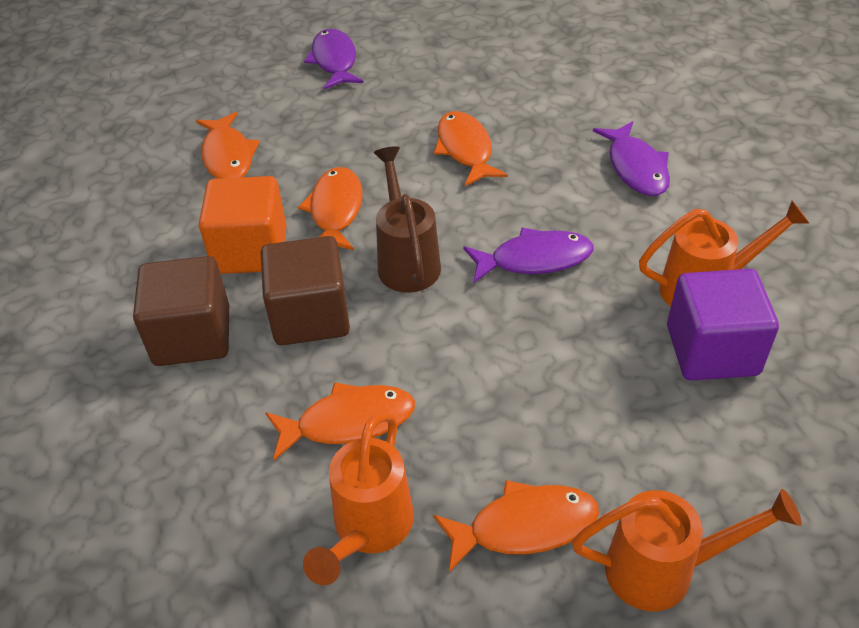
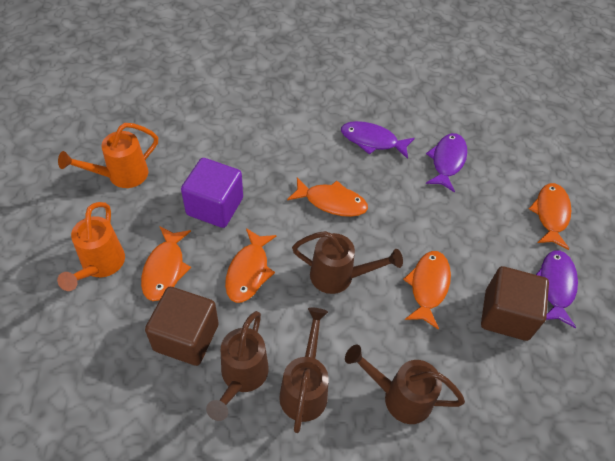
brown watering can: [374,146,441,293] = 1 -> [206,311,269,421] [279,308,329,433] [292,231,403,294] [345,345,465,424] = 4
orange cube: [199,176,287,274] = 1 -> none = 0
orange watering can: [303,412,414,585] [572,489,801,611] [639,200,810,306] = 3 -> [57,202,125,291] [58,123,158,188] = 2

